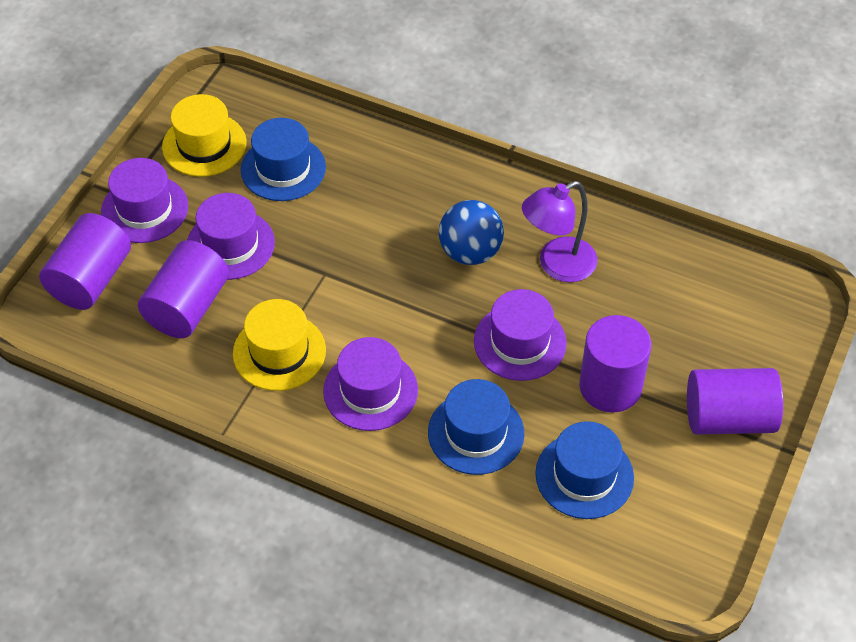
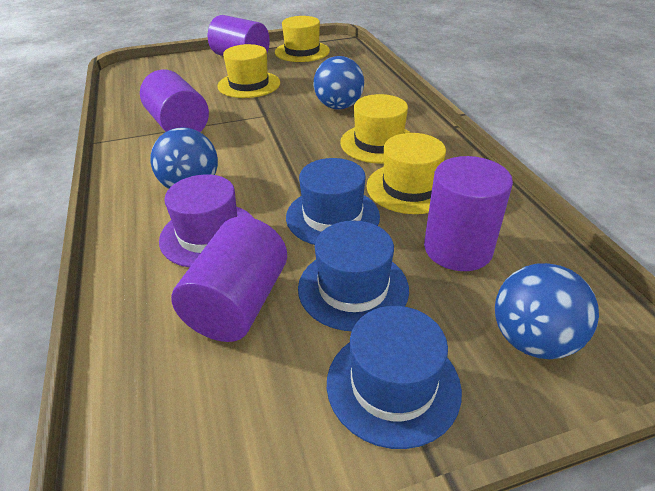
blue ball: [439,200,504,265] = 1 -> [150,127,218,189] [314,56,364,110] [495,263,599,359] = 3
purple hat: [101,158,188,243] [187,193,275,280] [323,337,418,431] [474,289,567,381] = 4 -> [159,174,253,268] = 1
purple lamp: [522,181,597,282] = 1 -> none = 0
yellow hat: [162,94,247,177] [233,299,326,391] = 2 -> [217,44,280,98] [275,16,330,62] [340,94,411,164] [366,133,446,214] = 4

